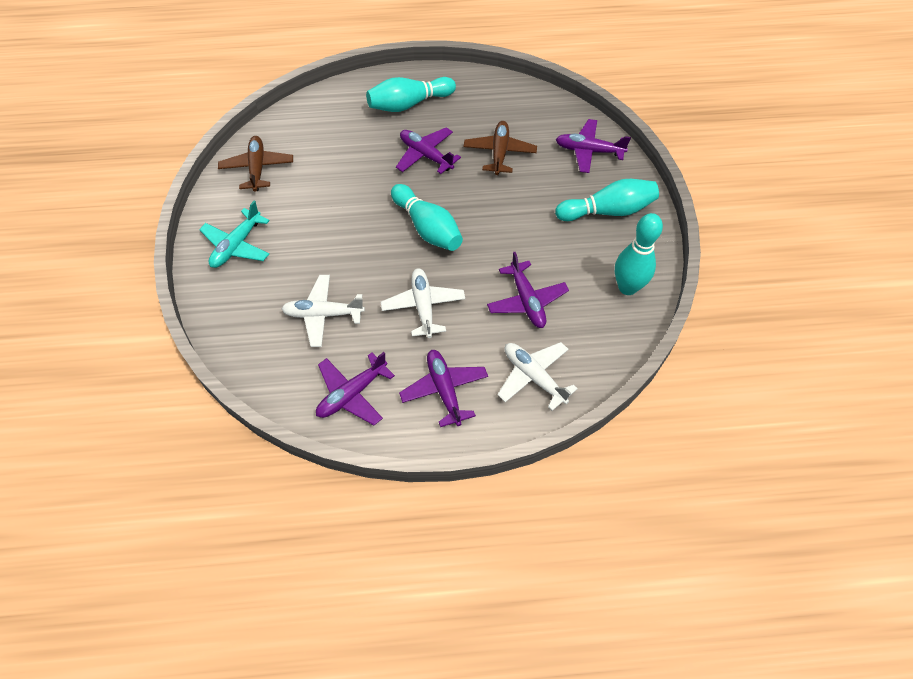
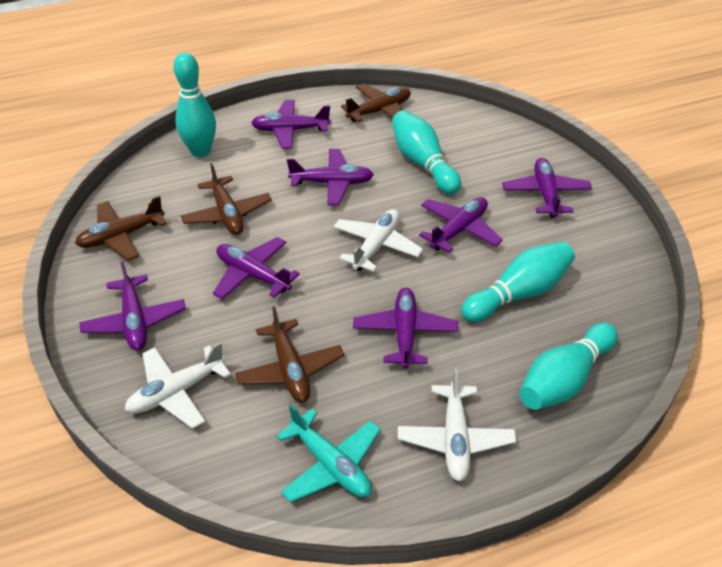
brown plane: [218,136,293,192] [463,121,537,175] = 2 -> [75,196,167,261] [181,163,272,235] [235,306,344,403] [341,83,411,122] = 4
purple plane: [316,352,395,425] [396,127,461,174] [399,350,488,427] [487,252,569,328] [556,119,631,173] = 5 -> [79,261,186,351] [213,237,300,299] [251,100,331,149] [287,149,374,205] [353,288,458,369] [419,197,503,253] [502,158,592,218] = 7

